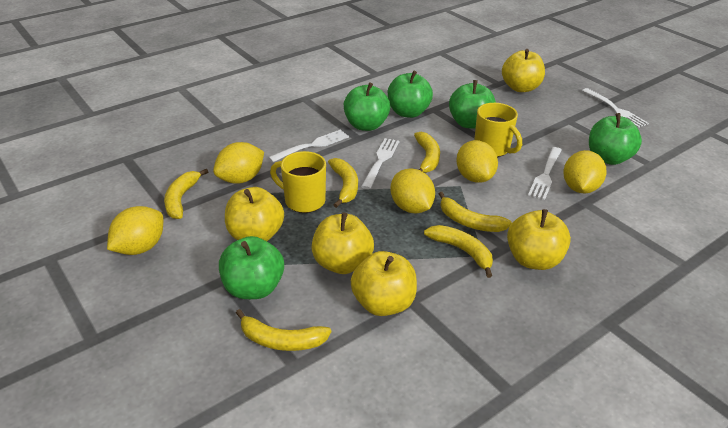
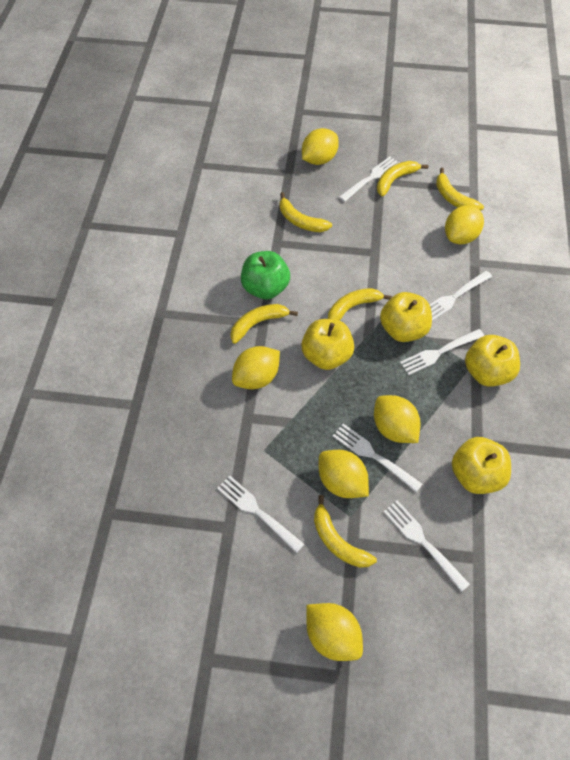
green apple: [219,236,284,299] [344,82,390,131] [388,71,433,118] [449,80,496,129] [589,113,642,165] = 5 -> [241,251,290,299] = 1
white fork: [268,130,349,162] [361,138,399,189] [528,147,561,200] [582,88,649,128] = 4 -> [217,476,304,553] [333,423,422,492] [339,157,399,202] [383,500,470,592] [400,329,484,375] [430,271,492,321] = 6
yellow apple: [225,187,284,241] [311,213,374,274] [351,251,417,316] [502,49,545,92] [507,209,571,270] = 5 -> [301,319,354,370] [380,292,432,342] [452,437,511,494] [465,335,520,387] = 4
yellow lemon: [107,206,163,255] [213,142,264,184] [390,168,435,213] [456,140,498,183] [563,150,607,193] = 5 -> [232,346,280,389] [302,128,339,165] [306,603,363,661] [319,450,369,498] [374,395,421,443] [445,205,484,244] = 6
yellow mug: [270,151,326,213] [474,103,522,157] = 2 -> none = 0

